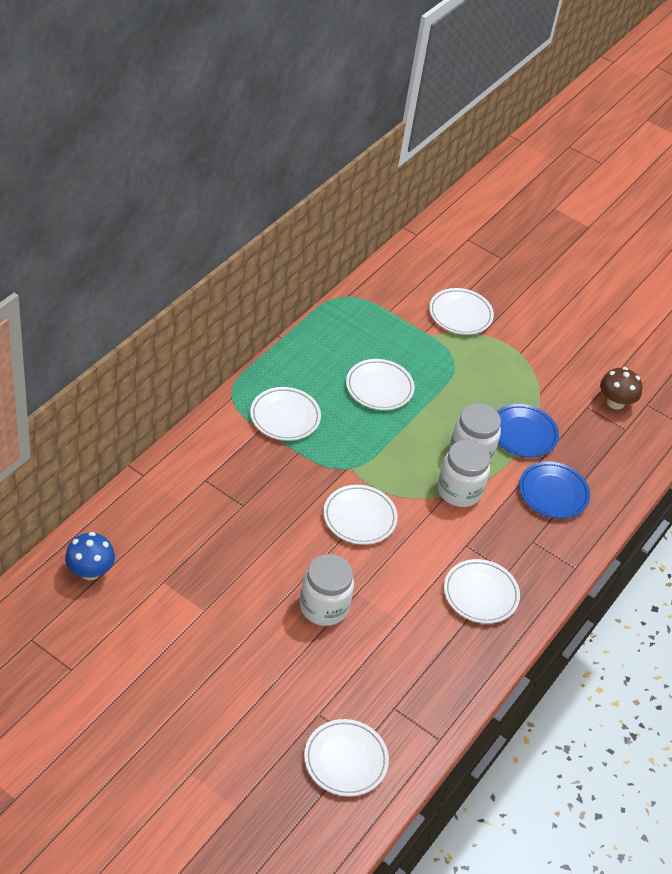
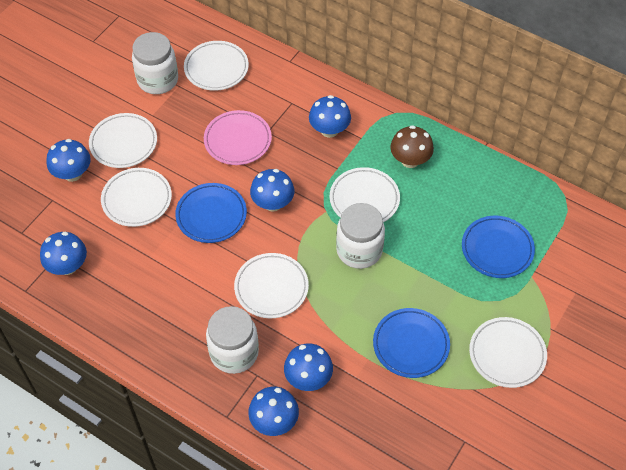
blue mushroom: [65,532,115,580] = 1 -> [40,232,87,275] [46,139,91,182] [248,387,299,436] [250,169,294,212] [284,343,333,391] [309,95,351,138] = 6
blue plate: [497,404,559,458] [519,461,590,519] = 2 -> [175,183,247,243] [373,308,450,378] [462,216,535,278] = 3
pink plate: none = 0 -> [204,110,272,165] = 1

